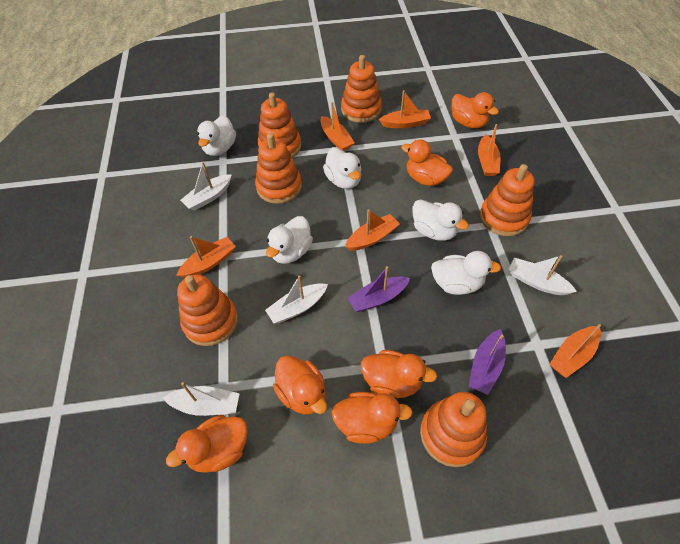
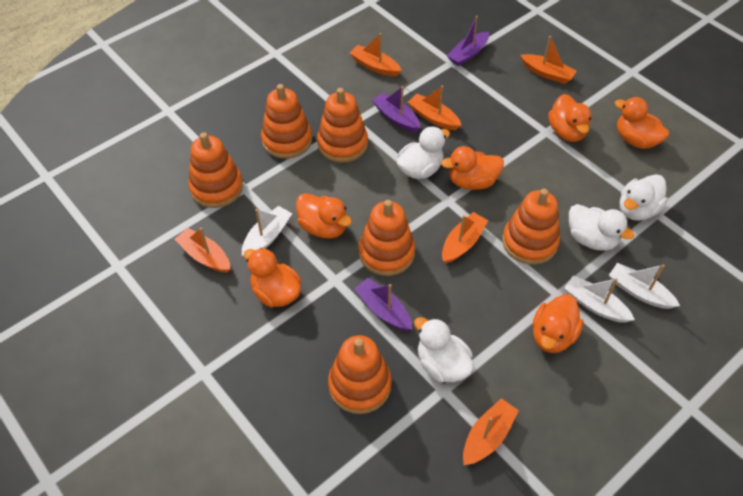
purple boat: [348,266,410,312] [469,329,506,395] = 2 -> [354,278,412,331] [372,86,421,133] [446,16,489,66] = 3
white boat: [163,382,240,416] [180,162,232,211] [265,275,328,323] [508,255,577,295] = 4 -> [242,206,292,256] [564,275,635,323] [609,263,680,309] = 3
white duck: [197,116,236,156] [266,216,313,264] [323,147,361,189] [413,199,469,241] [431,251,501,295] = 5 -> [397,126,450,179] [414,317,474,383] [569,204,634,251] [620,174,668,221] = 4

